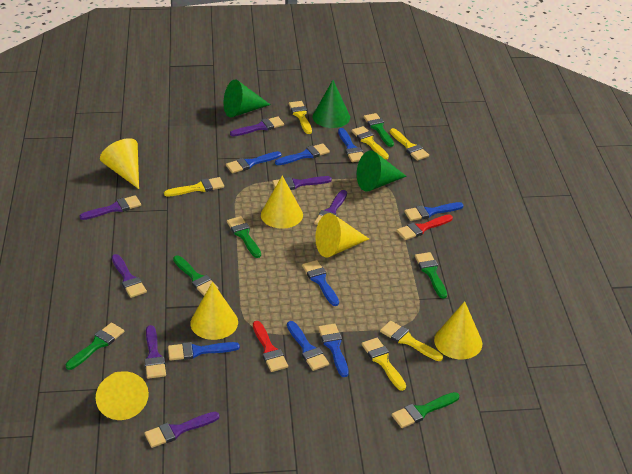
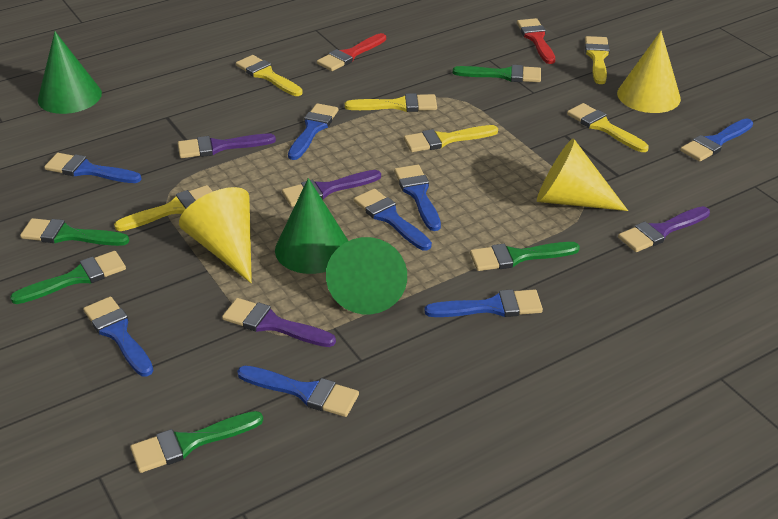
green brush: [66,322,124,370] [173,255,219,296] [227,216,261,258] [364,113,394,147] [392,392,459,428] [415,252,447,299] = 6 -> [10,251,126,304] [20,218,129,246] [130,411,263,473] [453,65,541,82] [470,242,580,271] = 5
purple brush: [79,195,141,220] [112,254,147,298] [144,325,166,379] [144,412,220,448] [230,117,284,136] [272,176,332,190] [314,190,347,225] = 7 -> [178,134,276,158] [222,298,336,347] [282,170,381,207] [618,206,710,252] = 4
yellow cone: [96,372,149,420] [100,138,139,189] [191,282,238,340] [261,176,303,229] [315,213,369,257] [434,301,482,359] = 6 -> [179,187,252,283] [537,138,628,211] [617,31,681,113] = 3

